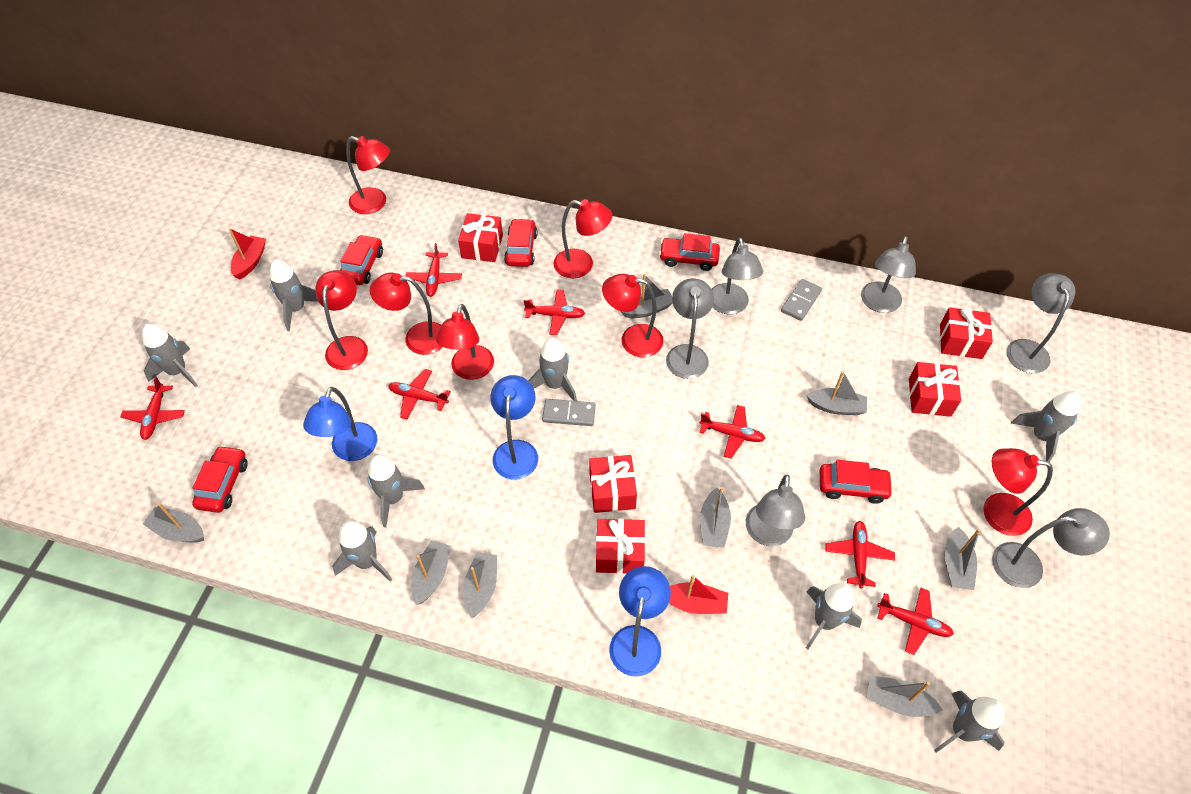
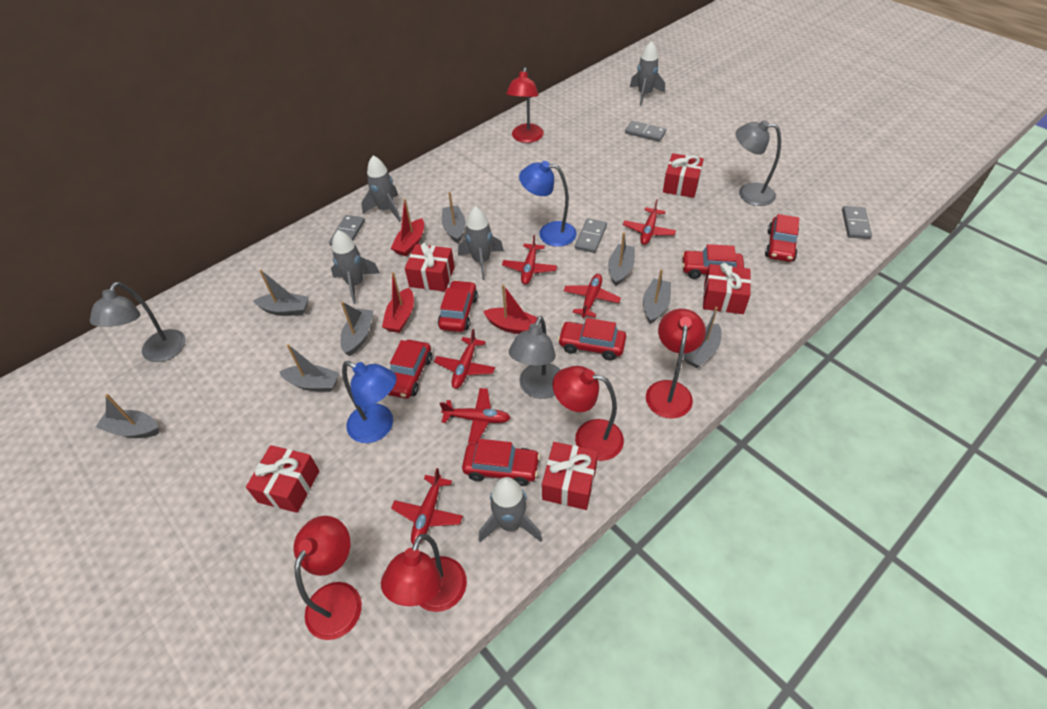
blue lamp: [303,387,377,461] [490,375,538,480] [609,566,671,677] = 3 -> [342,361,397,443] [519,161,577,247] = 2
grey domino: [542,399,596,426] [781,279,822,321] = 2 -> [329,215,365,246] [575,218,607,253] [625,121,666,142] [842,206,872,239] = 4
grey lamp: [666,278,714,379] [712,238,763,314] [746,474,805,546] [861,236,916,313] [992,508,1110,588] [1007,273,1075,373] = 6 -> [90,282,186,362] [509,316,560,399] [736,120,781,206] = 3
grey rocket: [142,324,198,387] [270,259,318,331] [332,521,393,582] [367,455,425,528] [528,337,577,401] [806,583,862,649] [934,691,1005,753] [1011,391,1081,462] = 8 -> [331,230,380,304] [361,155,401,222] [458,206,504,280] [479,477,543,542] [630,41,665,106] = 5
red boat: [229,228,266,280] [669,575,728,614] = 2 -> [382,272,414,333] [391,199,424,256] [483,284,538,334] = 3
red car: [192,445,248,513] [340,235,383,285] [504,218,538,267] [659,233,720,271] [820,460,893,504] = 5 -> [388,340,432,399] [438,280,478,332] [462,439,540,486] [558,318,626,361] [682,244,744,279] [765,214,799,262] = 6
red lamp: [315,270,368,370] [346,136,390,214] [370,273,443,355] [436,304,494,380] [554,199,613,278] [602,273,663,357] [983,448,1053,536] = 7 -> [294,516,362,640] [381,534,467,612] [506,67,544,143] [552,366,624,461] [646,309,706,419] = 5
red plane: [120,376,185,440] [388,369,451,420] [406,243,462,297] [524,290,585,335] [699,405,766,459] [825,521,895,589] [877,588,954,655] = 7 -> [391,468,463,544] [434,329,495,389] [440,388,510,444] [502,235,557,285] [564,274,621,318] [623,199,676,245] = 6

